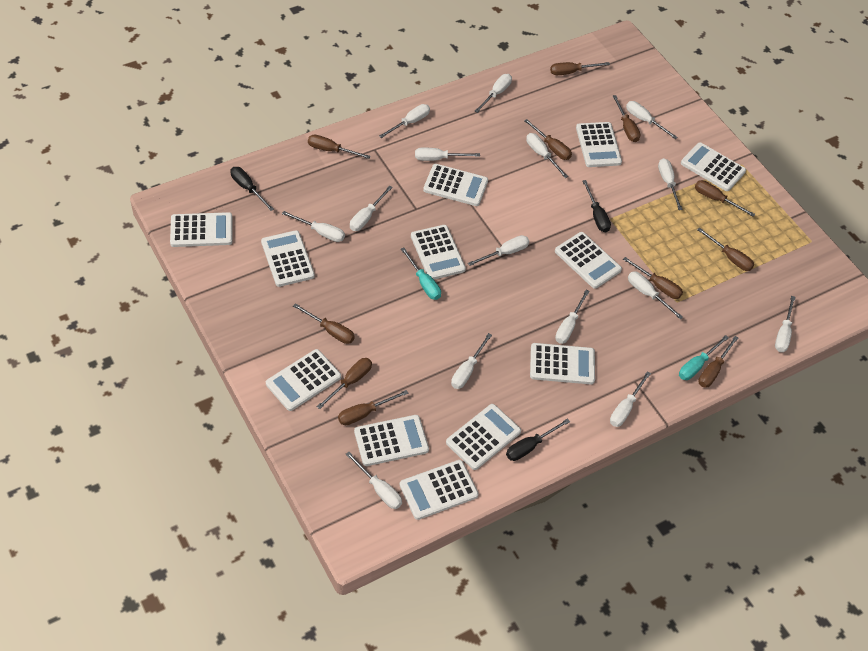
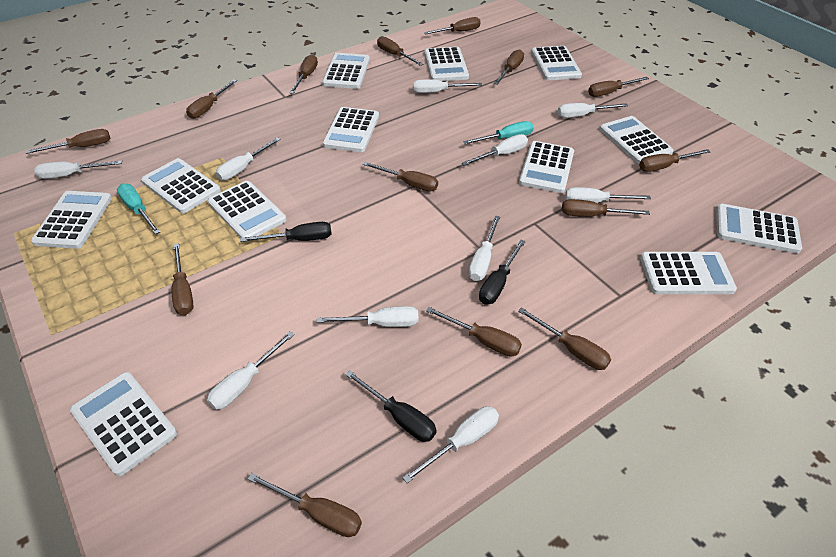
brown screwdriver: [293,303,355,344] [308,135,370,159] [317,358,372,409] [338,390,409,425] [524,119,572,160] [550,62,610,75] [613,95,640,142] [623,257,683,299] [695,180,755,217] [697,227,754,271] [698,336,738,388] = 11 -> [26,129,110,154] [172,243,194,315] [186,80,237,119] [248,473,362,537] [289,54,318,94] [363,162,438,191] [377,36,423,66] [424,17,481,35] [426,307,522,357] [494,49,524,85] [518,307,611,370] [562,199,650,217] [588,77,649,97] [639,149,710,172] = 14
white screwdriver: [282,211,345,242] [346,452,402,509] [350,185,393,231] [379,104,430,138] [415,148,480,161] [451,333,492,389] [468,235,529,266] [474,74,512,113] [526,133,568,178] [555,290,590,344] [610,371,651,427] [626,101,678,139] [628,271,683,320] [658,158,683,210] [775,296,795,352] = 15 -> [34,161,122,179] [207,331,295,410] [216,137,281,180] [317,306,419,327] [403,406,499,483] [413,79,482,93] [462,134,528,166] [469,216,500,281] [558,103,628,118] [565,187,651,203] = 10

